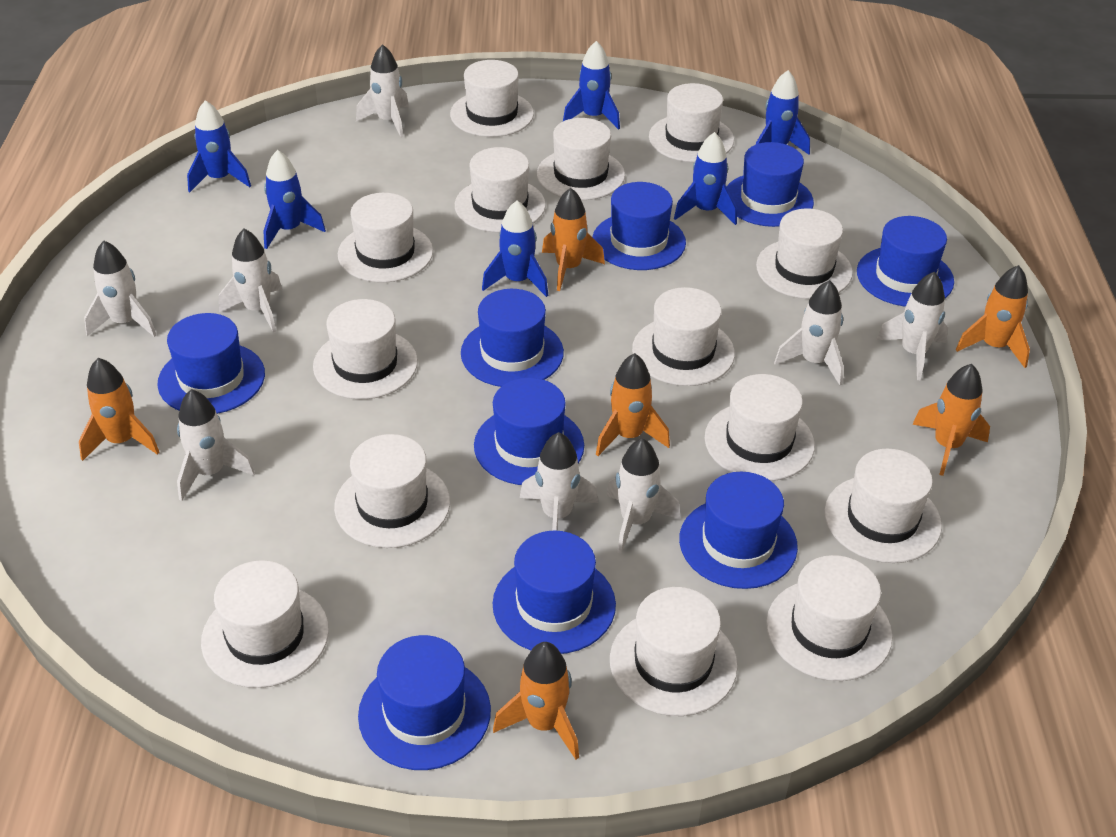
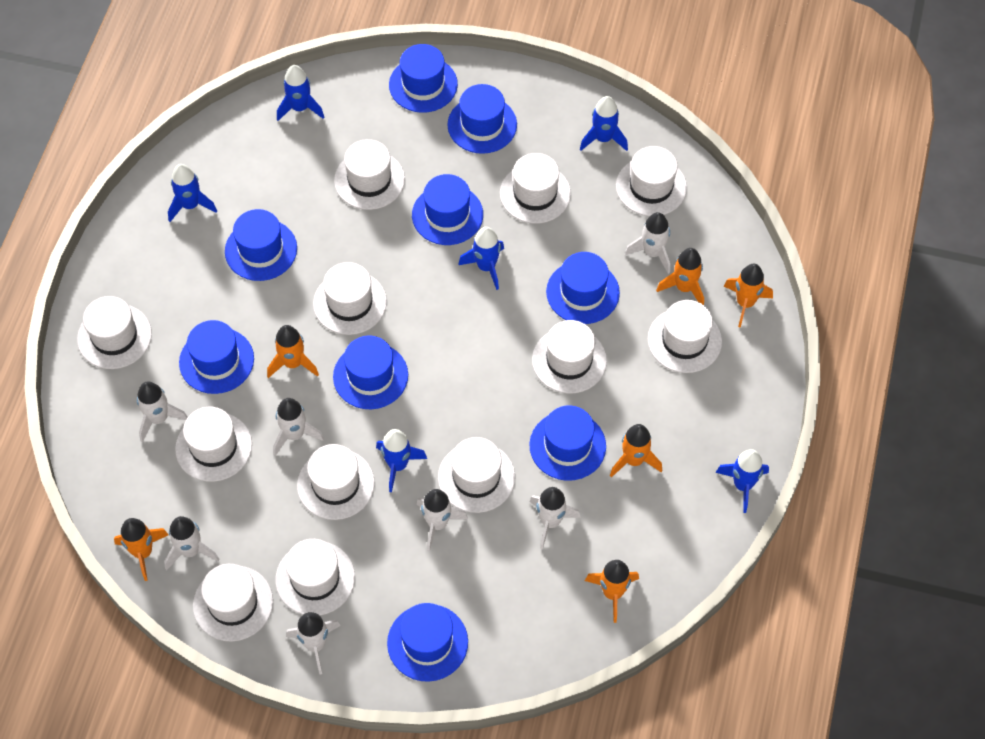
white hat: [201,560,329,688] [313,299,418,399] [334,434,450,548] [338,193,433,283] [450,60,534,137] [455,147,546,233] [537,118,625,200] [610,587,738,716] [632,287,735,386] [649,83,734,162] [705,374,815,481] [756,208,853,299] [766,555,893,681] [824,449,942,563] = 14 -> [77,296,152,369] [175,407,252,482] [193,564,273,641] [275,539,355,616] [297,444,375,520] [313,262,387,335] [334,139,405,210] [438,437,515,513] [500,153,571,224] [532,320,607,394] [616,146,687,216] [648,300,722,373] = 12
white rocket: [84,240,156,337] [177,389,255,501] [219,229,282,332] [356,44,409,138] [520,432,598,531] [606,438,680,554] [774,280,844,385] [876,272,948,380] = 8 -> [137,381,188,442] [164,516,220,570] [273,398,324,456] [286,612,341,674] [417,489,468,552] [530,487,581,549] [625,212,670,274] = 7

